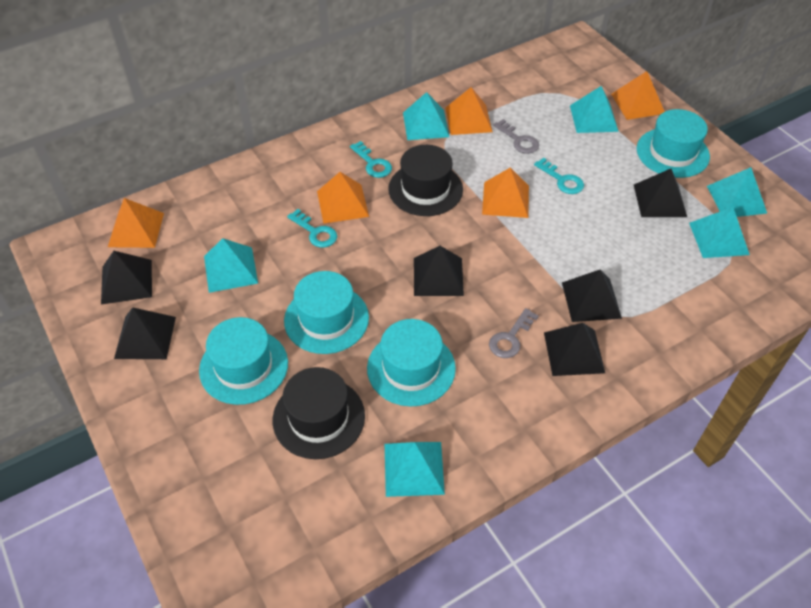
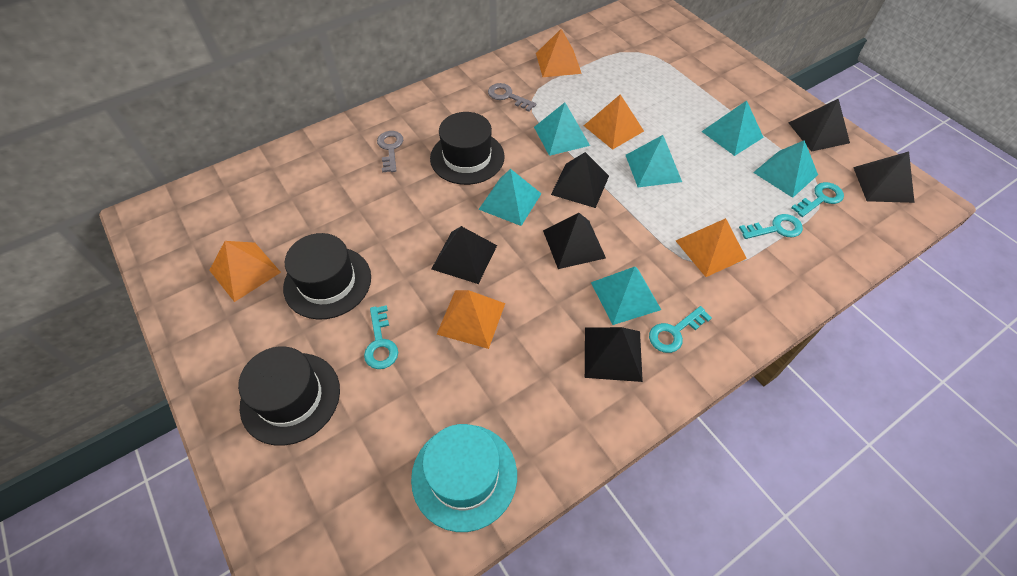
black hat: [273,367,365,459] [388,145,463,216] = 2 -> [238,347,340,446] [283,233,371,320] [430,112,504,185] = 3
turquoise hat: [199,317,288,405] [284,271,369,354] [367,319,456,407] [637,109,710,178] = 4 -> [411,424,517,532] = 1
turquoise key: [287,209,337,248] [350,141,392,178] [534,158,584,194] = 3 -> [364,305,398,369] [649,306,712,353] [739,214,803,239] [791,182,844,217] = 4

